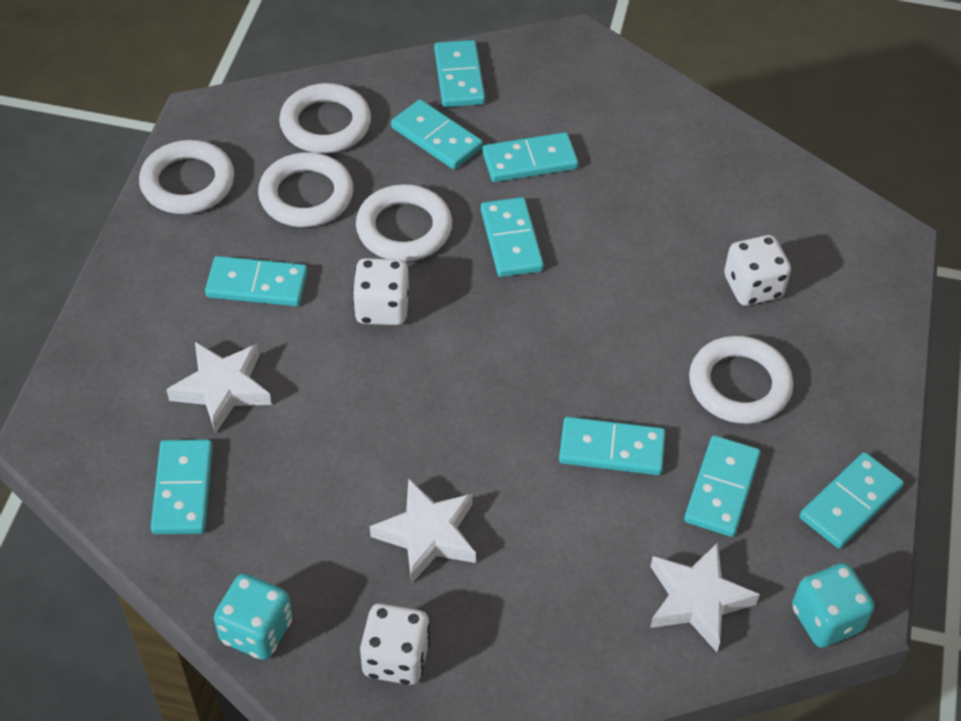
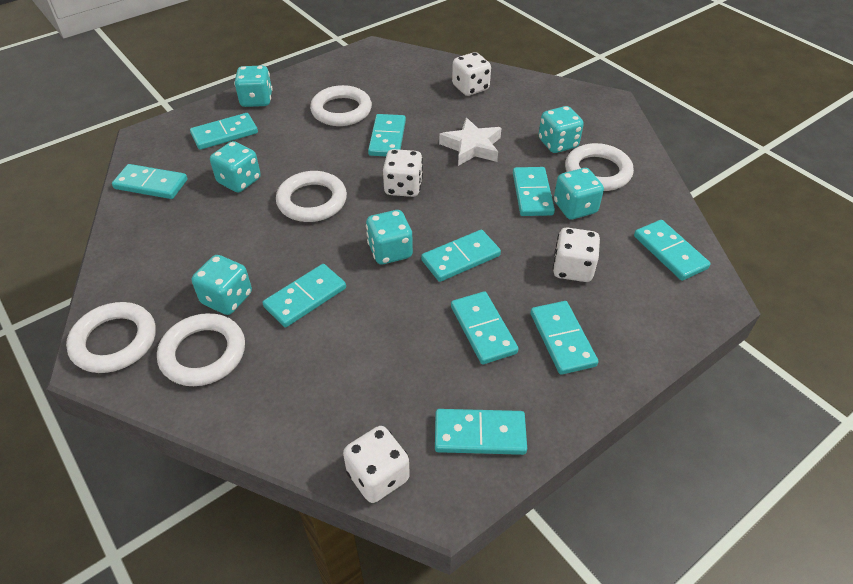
turquoise dice: [214,574,293,660] [792,563,874,648] = 2 -> [192,255,252,315] [210,141,261,193] [234,66,272,107] [366,210,413,264] [538,106,584,153] [554,168,604,219] = 6
turquoise domino: [151,439,213,534] [205,256,308,306] [391,99,483,169] [434,40,485,107] [481,197,544,277] [482,132,578,182] [559,417,666,475] [684,435,761,537] [800,452,904,549] = 9 -> [112,164,187,199] [190,113,258,150] [263,264,346,327] [368,114,406,156] [421,230,501,282] [435,409,527,455] [451,291,519,364] [513,167,555,216] [530,301,598,375] [634,220,711,281] = 10
white dice: [352,258,409,325] [360,603,430,685] [724,235,791,306] = 3 -> [343,426,410,503] [383,149,423,197] [452,52,491,96] [553,228,600,282] = 4
white star: [166,342,272,434] [370,479,476,584] [650,542,760,652] = 3 -> [439,118,501,166] = 1

